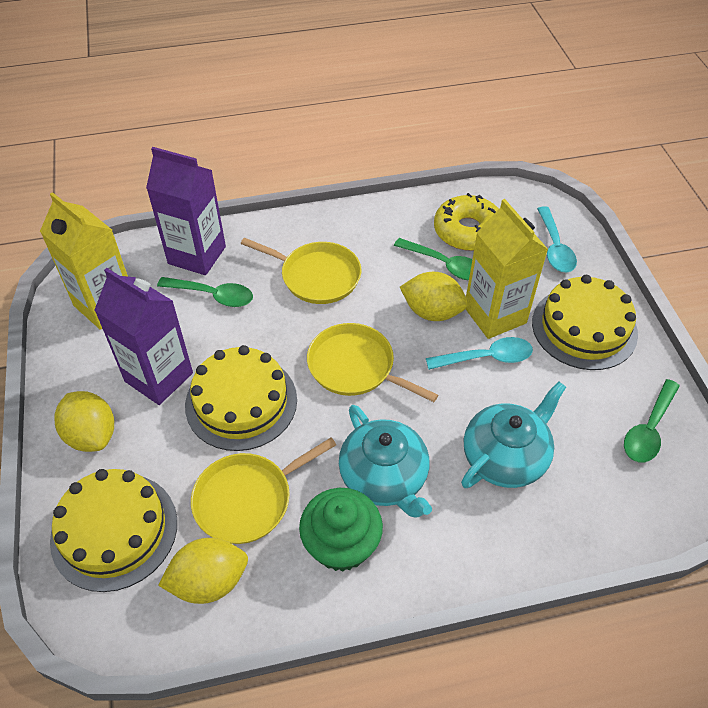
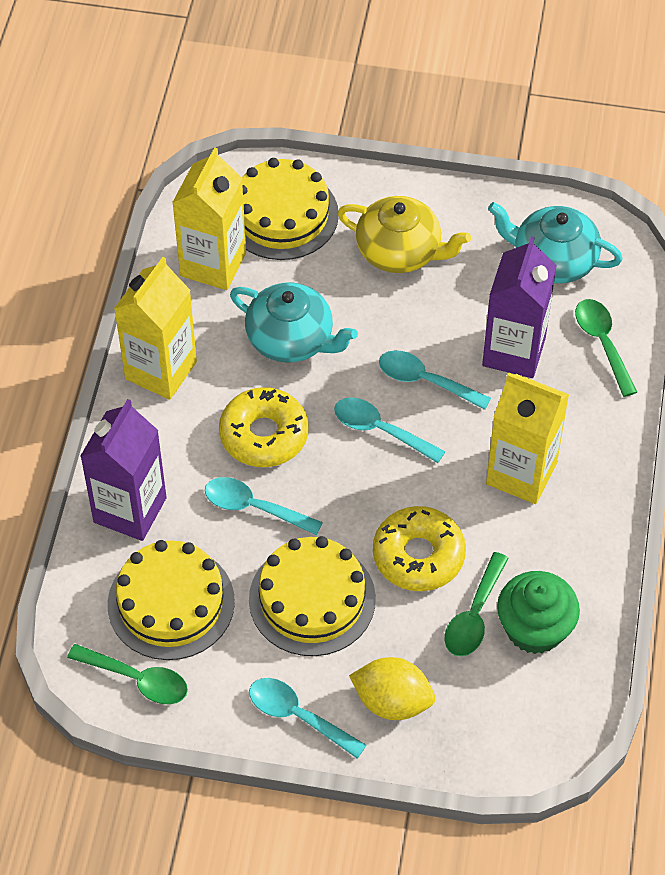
turquoise spoon: [426,337,533,370] [537,206,577,272] = 2 -> [205,477,323,536] [249,678,366,759] [334,397,445,463] [379,350,491,410] = 4
yellow carton: [40,192,128,330] [466,199,548,339] = 2 -> [114,257,197,400] [172,147,246,290] [486,372,569,504] = 3
yellow donut: [434,193,499,251] = 1 -> [219,387,309,467] [373,506,466,591] = 2
yellow lemon: [54,391,114,452] [158,538,248,604] [400,272,468,321] = 3 -> [349,657,435,720] = 1
yellow pan: [191,437,336,544] [241,238,361,304] [307,323,438,402] = 3 -> none = 0
yellow teapot: none = 0 -> [337,196,471,273] = 1

